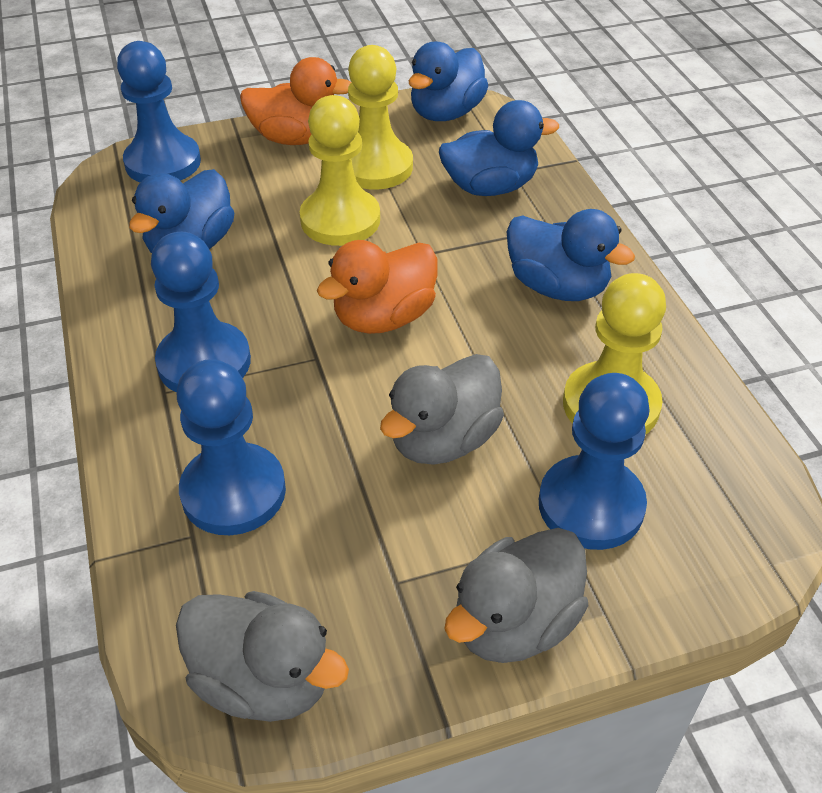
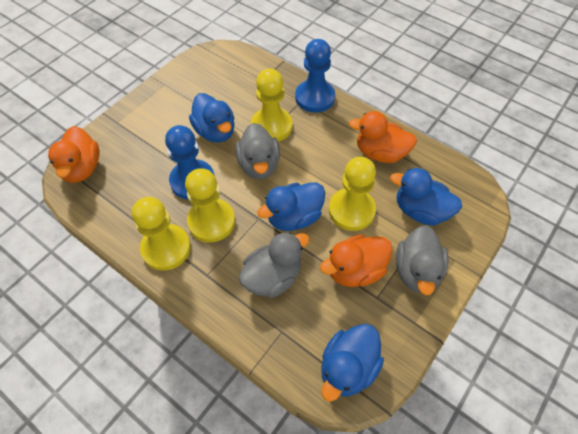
blue pawn: [117,41,201,183] [151,232,251,393] [177,359,286,535] [539,373,650,550] = 4 -> [165,125,215,200] [295,39,335,113] = 2
orange duck: [240,57,352,145] [317,240,438,334] = 2 -> [48,126,99,183] [320,235,393,287] [349,111,417,163] = 3
yellow pawn: [300,95,380,246] [348,45,413,190] [563,273,666,435] = 3 -> [132,197,191,271] [185,168,235,242] [251,69,292,142] [329,157,376,231] = 4

